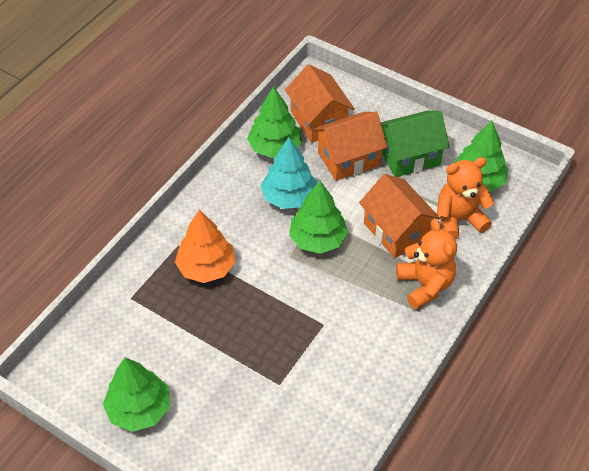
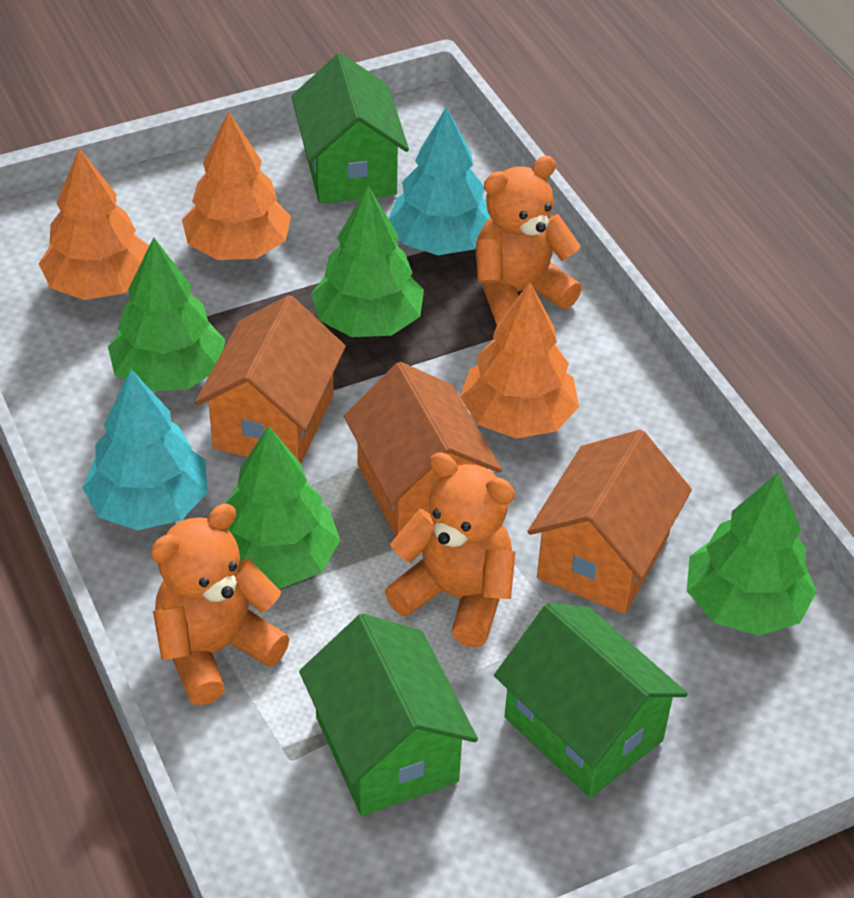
green house: [381,111,450,177] = 1 -> [291,53,409,204] [299,613,478,816] [494,603,688,798] = 3
orange teddy bear: [396,219,457,310] [437,157,494,239] = 2 -> [151,504,289,705] [385,452,516,647] [476,156,582,324] = 3
orange tree: [175,210,235,283] = 1 -> [39,148,149,300] [182,112,291,260] [460,282,579,439] = 3
turquoise tree: [260,137,317,209] = 1 -> [82,369,208,530] [388,106,491,255] = 2

